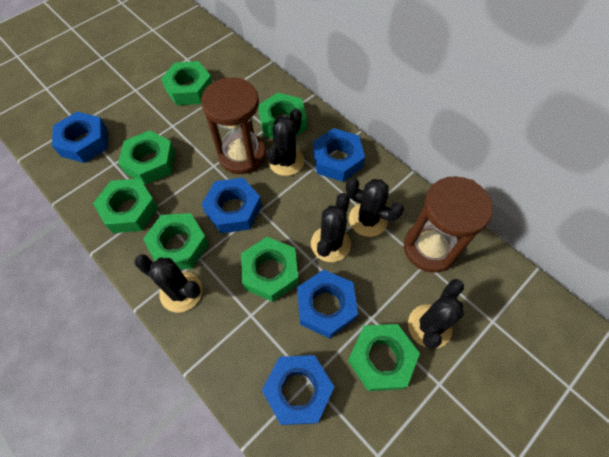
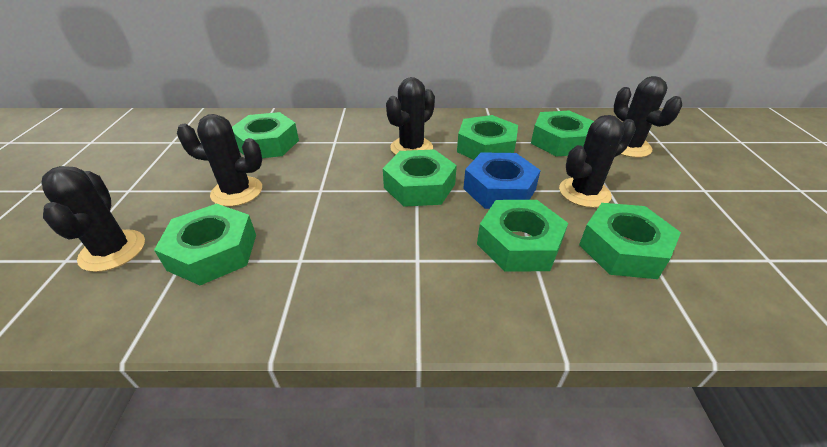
blue nut: [52,112,108,163] [201,178,262,233] [262,355,334,425] [297,269,358,338] [313,128,365,182] = 5 -> [463,153,541,209] = 1
brown hourglass: [201,77,266,174] [404,176,493,273] = 2 -> none = 0

